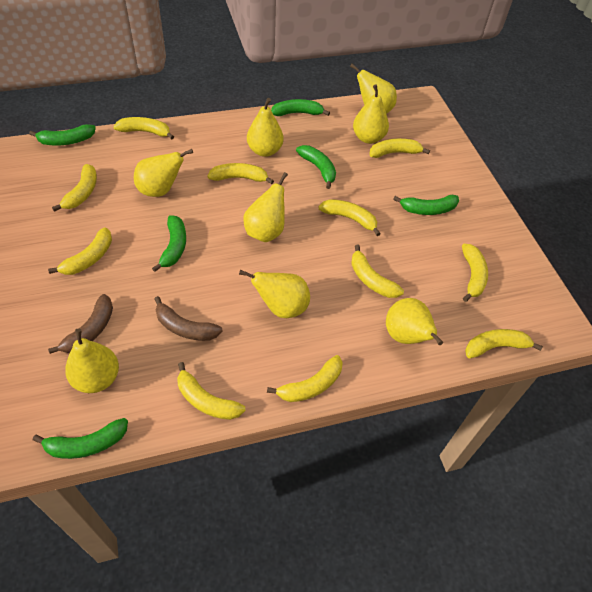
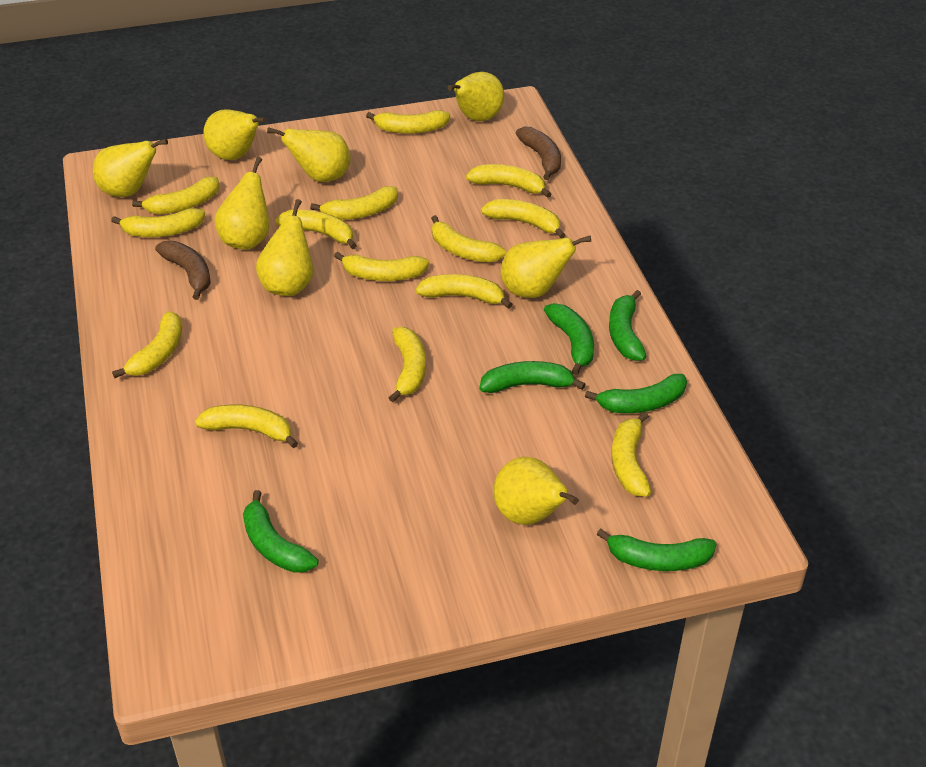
yellow banana: [48,227,112,275] [52,164,97,212] [113,117,174,139] [177,362,246,420] [208,163,274,184] [267,355,343,402] [318,199,381,236] [351,244,404,298] [370,139,430,158] [462,244,488,302] [465,329,543,359] = 11 -> [111,208,205,237] [112,311,182,378] [132,177,220,214] [195,405,298,448] [275,210,357,249] [310,186,398,220] [334,252,429,281] [366,110,450,134] [389,327,426,402] [416,274,512,309] [431,215,506,263] [466,164,551,198] [481,199,565,239] [612,412,651,496] = 14

